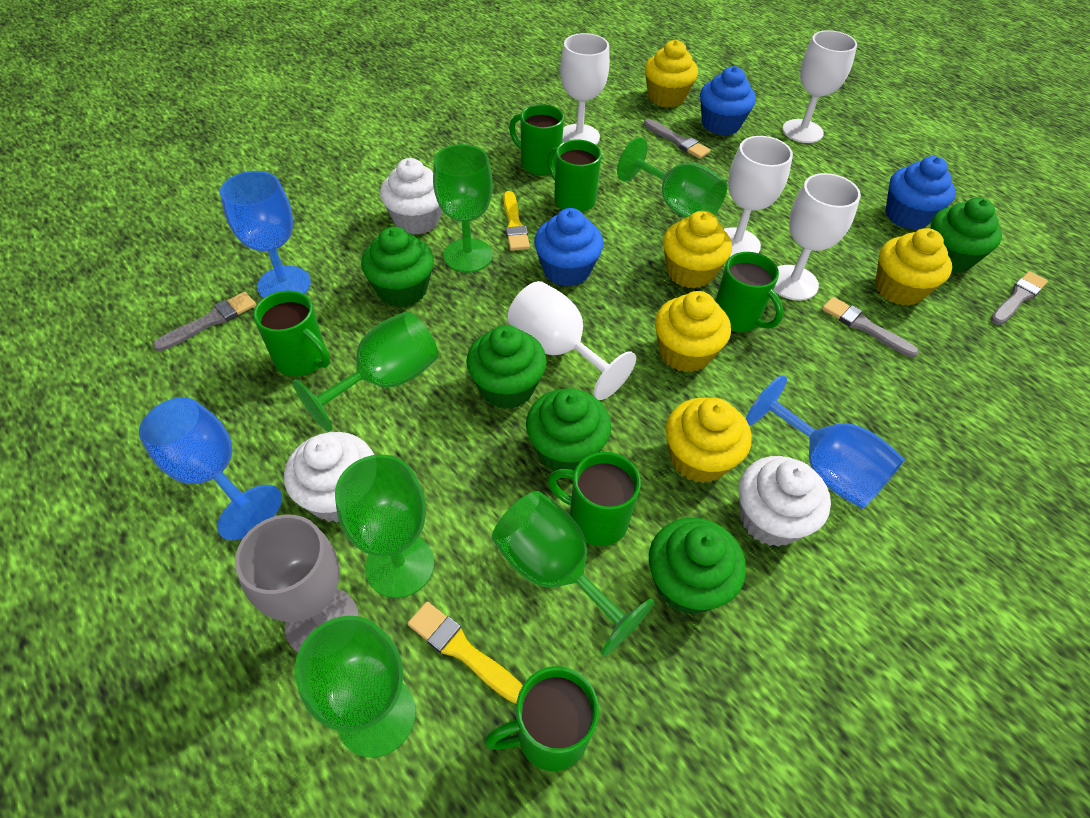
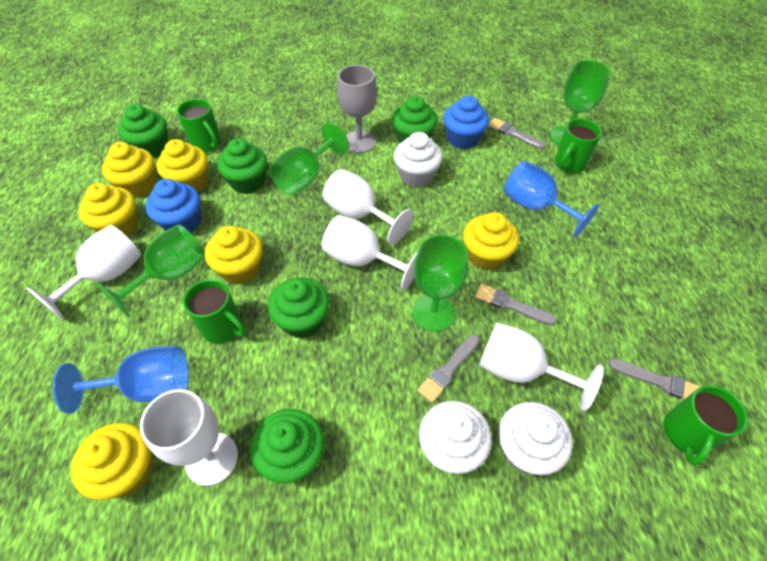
blue cupcake: [534,208,603,286] [700,66,756,135] [885,156,956,230] = 3 -> [145,179,201,233] [443,96,489,149] = 2
blue goblet: [139,397,282,540] [220,171,311,298] [746,375,905,509] = 3 -> [52,346,189,414] [503,161,599,238] = 2
green goblet: [292,311,438,432] [295,616,416,758] [335,454,434,598] [433,144,493,273] [492,491,655,657] [617,137,728,218] = 6 -> [96,224,205,318] [269,122,349,195] [412,234,468,332] [550,60,610,146] = 4
green mug: [253,291,330,377] [484,666,599,771] [509,104,564,175] [547,139,602,212] [548,452,641,546] [715,252,783,332] = 6 -> [177,99,221,152] [183,279,246,343] [555,118,602,173] [663,385,748,465] = 4
yellow brush: [407,602,523,704] [503,191,530,251] = 2 -> none = 0
yellow cupcake: [645,40,698,108] [655,291,731,372] [663,211,732,289] [666,398,752,483] [875,228,952,306] = 5 -> [71,423,154,500] [79,183,138,237] [102,142,157,198] [156,139,208,192] [205,226,262,284] [463,212,519,271] = 6

